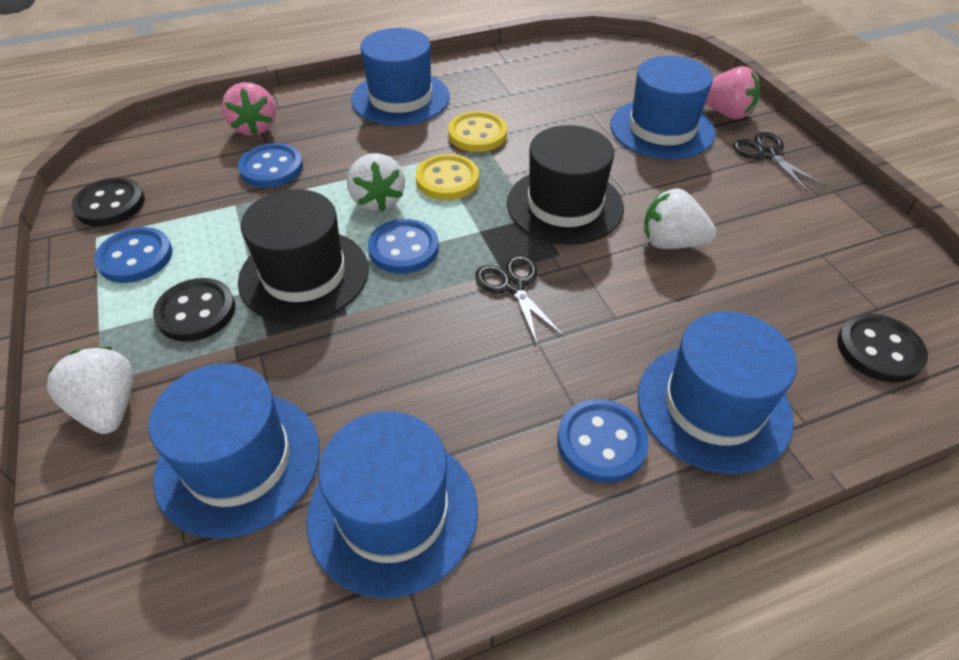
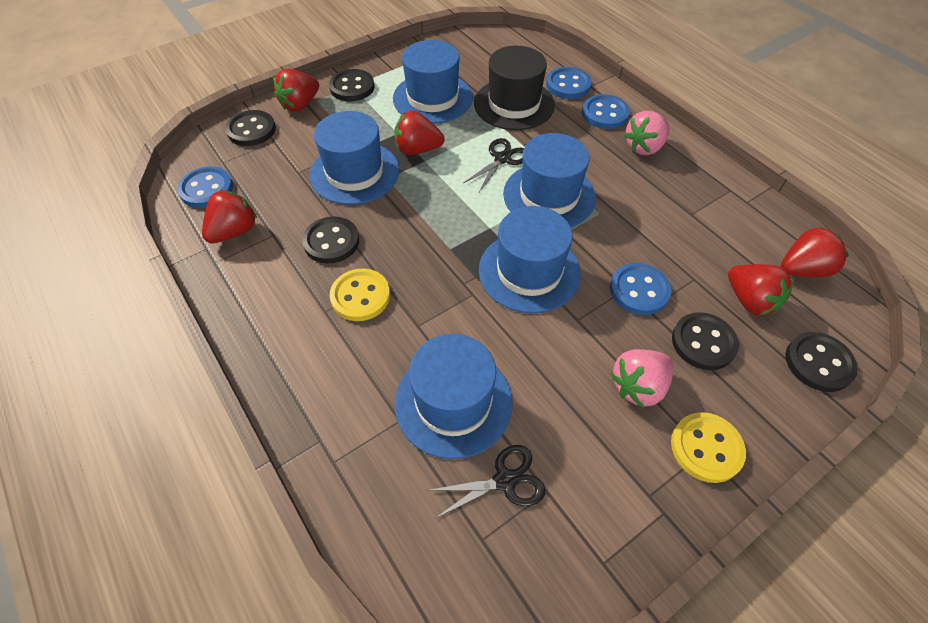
black button: [71,177,145,226] [153,278,236,342] [837,314,928,383] = 3 -> [225,110,276,146] [302,216,359,263] [329,69,374,101] [672,312,739,370] [785,332,858,392] = 5
black hat: [238,189,369,323] [507,125,624,245] = 2 -> [474,46,555,130] = 1
red strawberry: none = 0 -> [202,190,257,244] [273,69,319,112] [394,110,445,155] [728,264,794,316] [781,227,849,277] = 5
white strawberry: [47,347,133,434] [347,153,405,212] [644,189,717,249] = 3 -> none = 0

